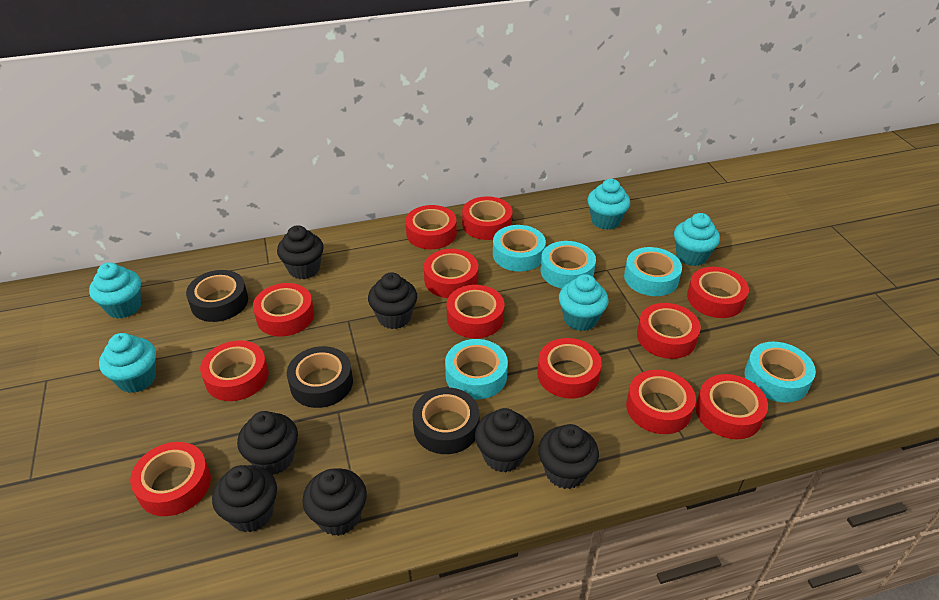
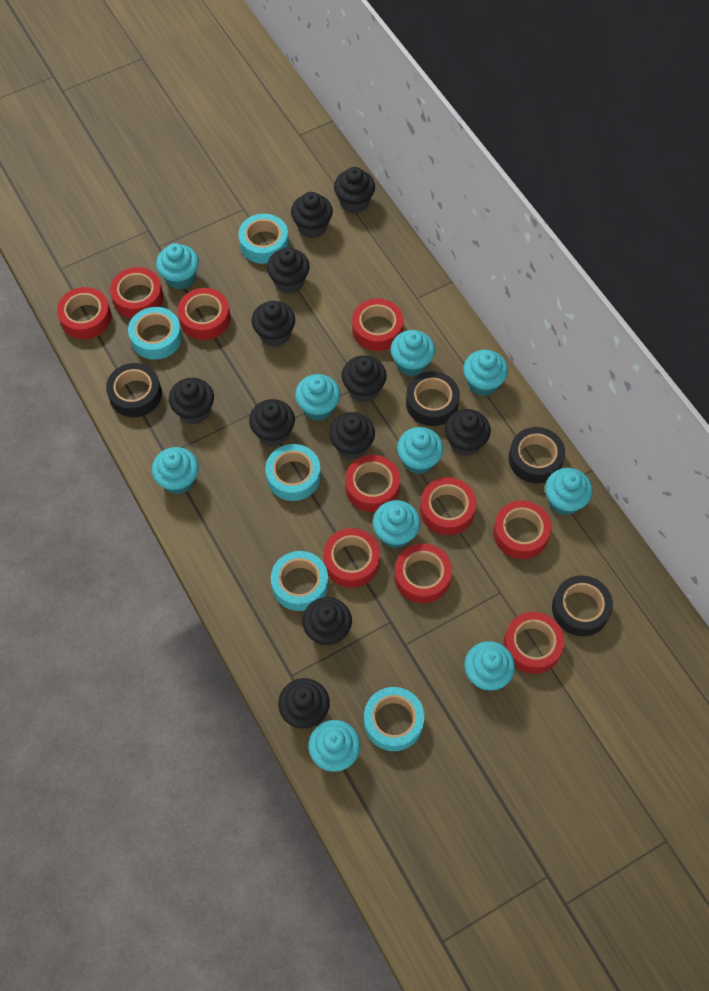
black cupcake: [212,465,277,532] [237,411,298,475] [277,225,324,279] [302,468,367,536] [368,272,417,329] [475,408,534,472] [538,424,599,489] = 7 -> [169,378,214,424] [249,399,295,446] [251,301,295,347] [267,247,310,294] [278,678,330,728] [291,192,333,238] [302,597,352,646] [329,412,375,459] [334,167,375,214] [342,356,387,402] [445,409,491,456] = 11
black tape: [186,270,248,322] [287,346,353,408] [412,387,479,454] = 3 -> [106,363,162,417] [406,371,460,426] [508,427,565,483] [552,575,613,636] = 4
red tape: [130,442,211,516] [200,340,269,401] [253,283,314,337] [405,205,457,249] [424,249,478,298] [447,285,504,338] [462,196,512,240] [537,338,602,398] [626,370,696,434] [637,303,701,359] [687,267,749,318] [696,374,768,439] = 12 -> [57,287,112,339] [110,267,163,318] [178,288,231,340] [323,528,380,588] [345,455,400,512] [352,299,403,351] [394,543,452,603] [420,477,477,535] [493,501,552,559] [503,612,565,674] = 10
turquoise cupcake: [89,262,141,319] [99,333,156,393] [559,274,608,331] [588,179,630,230] [674,213,720,266] = 5 -> [152,447,199,495] [156,243,199,290] [295,374,340,421] [308,720,360,772] [373,500,420,548] [391,330,435,376] [397,427,443,474] [463,350,508,396] [464,641,515,691] [545,468,593,515] = 10

